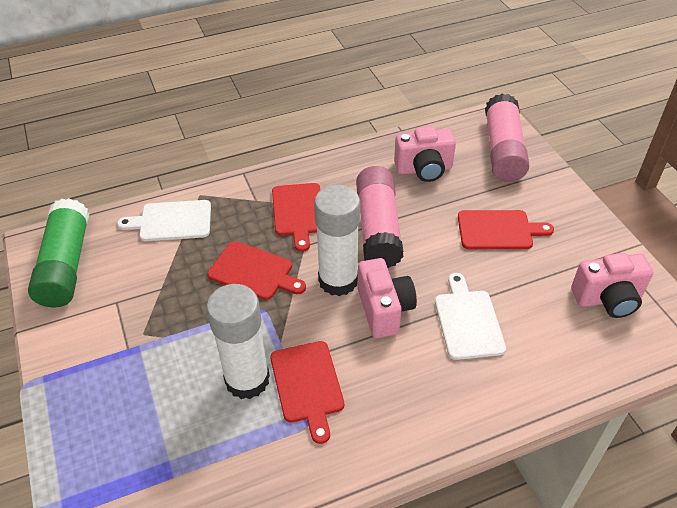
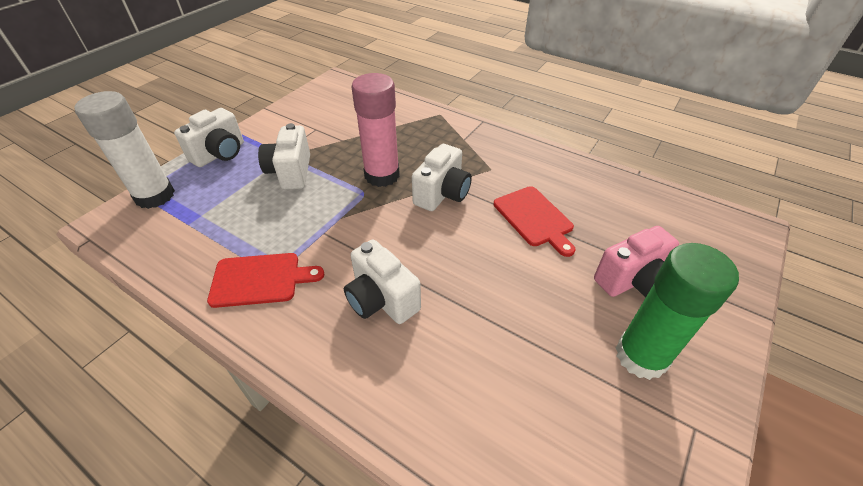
pink camera: [358,258,417,338] [394,126,456,182] [571,253,653,318] = 3 -> [594,226,679,298] = 1
pink glue stick: [356,166,404,268] [485,93,529,182] = 2 -> [351,73,400,187] = 1
red cutting board: [207,241,306,300] [270,341,344,444] [272,183,320,252] [458,210,554,249] = 4 -> [207,253,324,308] [494,186,576,257] = 2
white camera: none = 0 -> [174,108,244,167] [258,123,310,190] [344,239,421,324] [412,144,472,211] = 4
white cutting board: [117,200,211,241] [435,273,506,360] = 2 -> none = 0
white glue stick: [206,284,270,399] [314,185,360,296] = 2 -> [74,91,175,209] = 1

